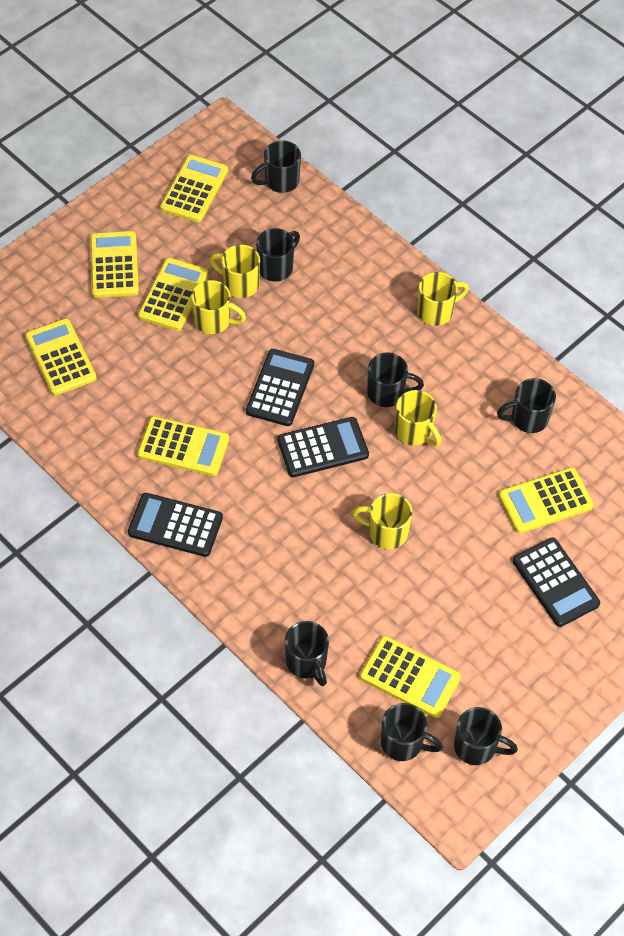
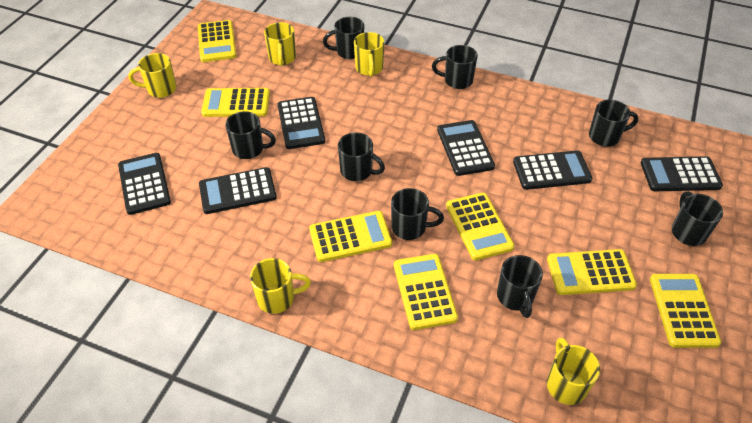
black calculator: [128,493,223,557] [246,349,314,426] [277,417,369,477] [513,538,600,627] = 4 -> [118,153,171,215] [199,167,277,214] [277,97,325,149] [437,120,495,176] [513,150,592,190] [641,156,723,191] = 6
black mug: [251,140,301,193] [256,228,300,282] [285,621,329,686] [367,353,424,407] [381,703,443,761] [454,707,518,765] [497,378,556,433] = 7 -> [225,111,276,159] [323,17,364,59] [338,132,385,181] [391,188,444,240] [432,45,478,89] [497,255,543,318] [589,99,639,147] [672,191,723,246] = 8

